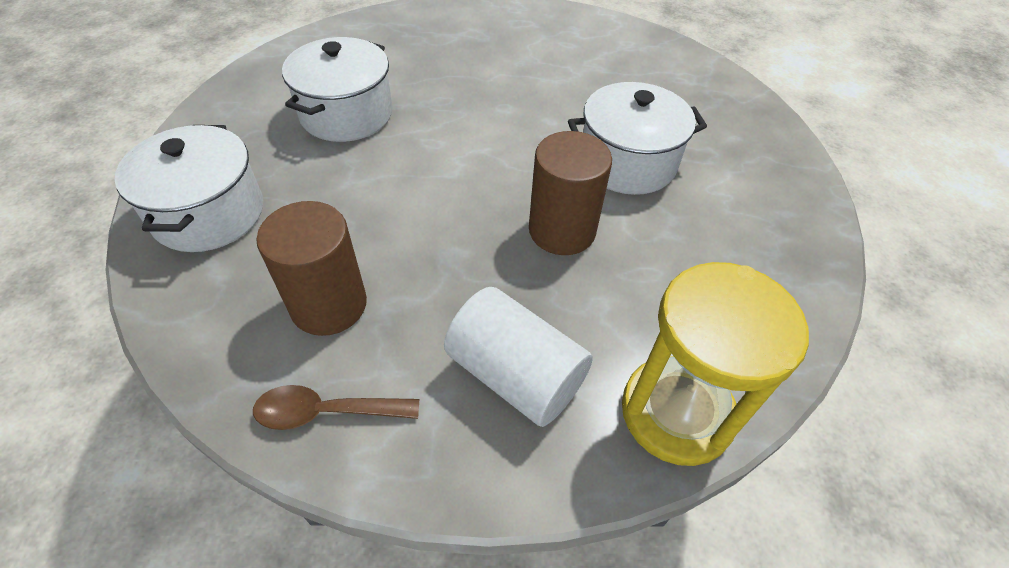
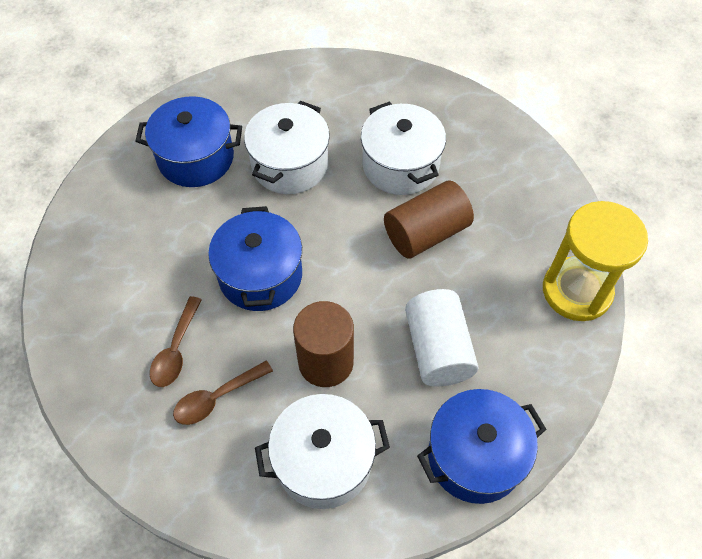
blue pot: none = 0 -> [136,96,242,187] [208,206,302,311] [417,389,546,504] = 3
brown spoon: [253,385,419,430] = 1 -> [150,296,202,387] [173,361,273,425] = 2

